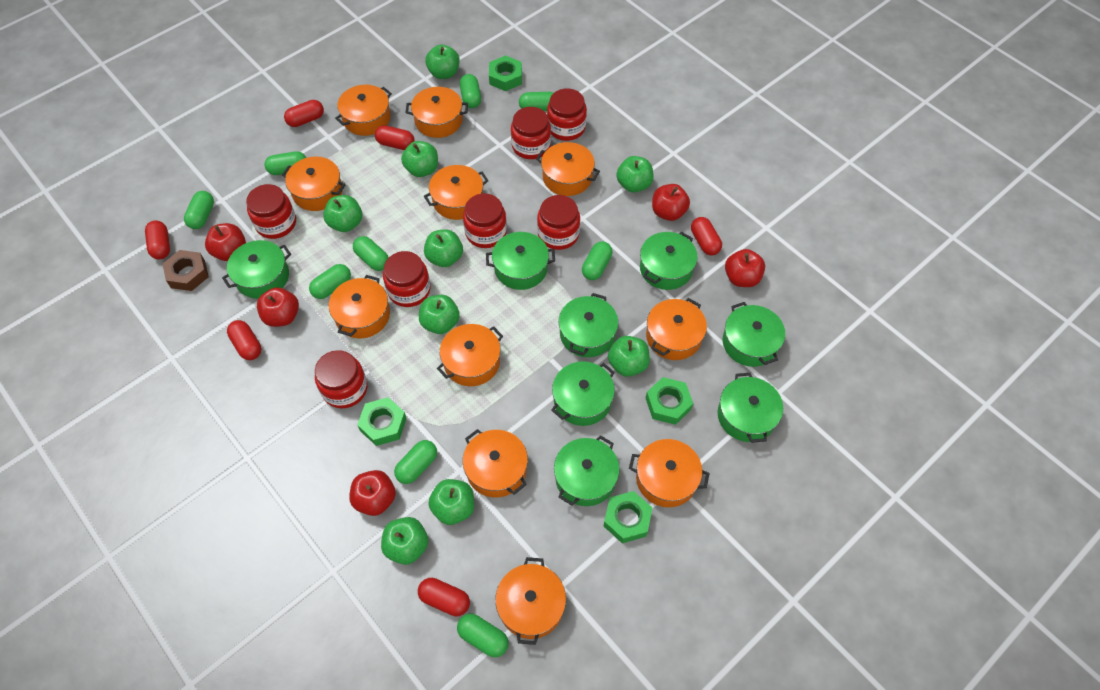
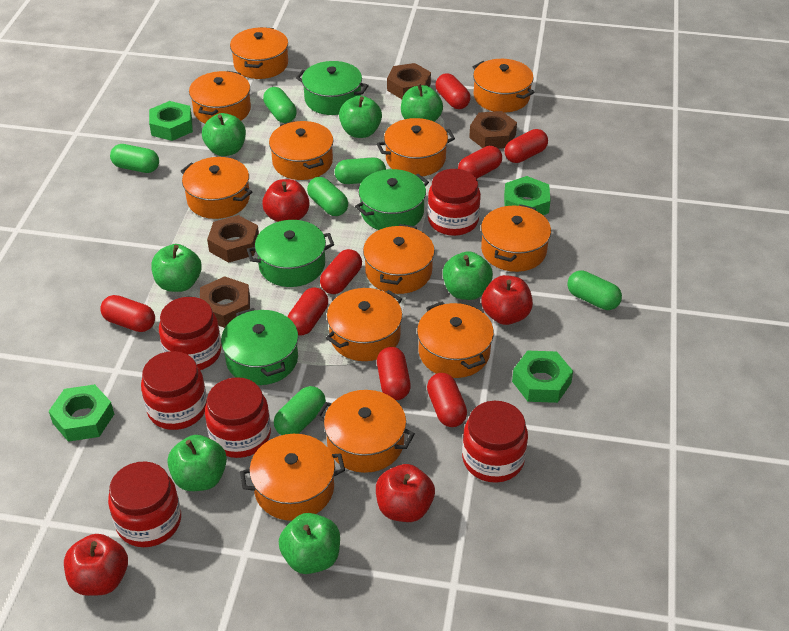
brown nut: [163,250,209,291] = 1 -> [200,276,250,328] [207,215,259,263] [387,63,431,99] [469,111,517,149] = 4
green apple: [323,195,362,232] [381,517,428,565] [401,141,438,177] [419,295,460,334] [424,229,463,267] [425,45,459,79] [429,479,474,525] [608,336,650,377] [616,156,653,193] = 9 -> [151,244,202,292] [167,435,227,491] [202,113,246,156] [279,513,340,574] [339,95,382,138] [401,83,443,122] [443,251,493,300] = 7
green capsule: [184,191,214,229] [264,151,306,175] [309,264,351,299] [353,236,389,271] [394,440,437,484] [457,613,509,657] [460,74,481,108] [519,92,553,111] [582,241,613,280] = 9 -> [110,144,159,173] [263,87,297,123] [274,386,326,435] [307,177,348,216] [335,157,386,184] [567,270,622,310] = 6
green pot: [222,240,291,299] [486,232,555,290] [551,361,615,426] [554,435,620,506] [559,293,618,357] [640,232,698,290] [718,373,783,443] [723,302,785,367] = 8 -> [221,308,298,385] [247,220,334,287] [296,61,369,115] [355,169,429,230] = 4
orange pot: [282,157,345,211] [329,275,390,338] [335,85,392,136] [406,87,468,138] [424,165,489,220] [437,324,503,386] [463,429,528,498] [495,557,566,645] [536,142,600,196] [629,439,710,507] [646,298,707,360] = 11 -> [181,157,252,219] [189,71,251,123] [230,27,288,79] [240,434,345,521] [269,121,333,180] [316,390,415,473] [326,288,402,361] [363,224,435,294] [377,118,455,176] [417,301,494,378] [473,59,534,112] [481,204,551,272] = 12
red apple: [205,223,246,261] [257,287,299,327] [349,470,396,516] [652,184,690,221] [725,249,765,287] = 5 -> [64,534,128,596] [262,179,310,222] [376,464,435,522] [481,275,533,325] = 4
red capsule: [145,220,170,260] [227,320,261,360] [284,100,324,127] [375,125,415,150] [418,578,470,616] [691,217,722,255] = 6 -> [100,295,155,332] [287,287,328,335] [320,249,362,294] [377,347,411,400] [427,373,467,427] [436,73,470,109] [458,146,502,179] [505,129,548,163] = 8
red jar: [246,184,296,239] [315,350,368,408] [383,251,431,307] [463,193,507,248] [511,107,551,159] [537,195,580,250] [547,88,587,141] = 7 -> [108,462,181,547] [141,351,207,430] [159,297,222,370] [205,377,271,458] [428,169,481,236] [462,401,528,483] = 6

